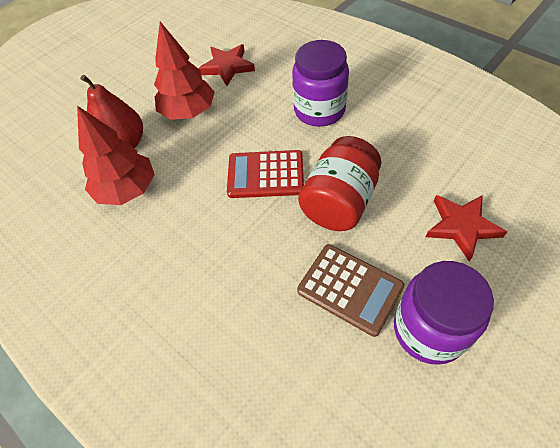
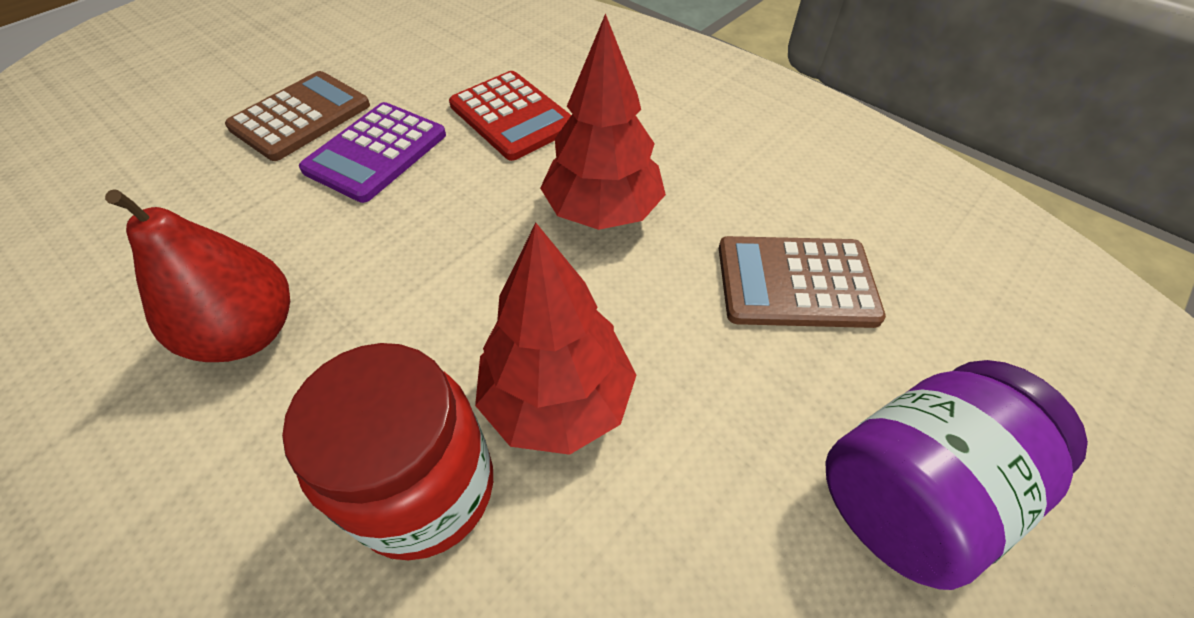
brown calculator: [297,244,404,337] = 1 -> [225,71,370,161] [719,236,886,328] = 2
purple calculator: none = 0 -> [299,102,446,203] = 1
purple jar: [292,40,349,127] [394,261,494,365] = 2 -> [826,360,1088,590] = 1
red star: [198,44,255,86] [426,195,507,262] = 2 -> none = 0

